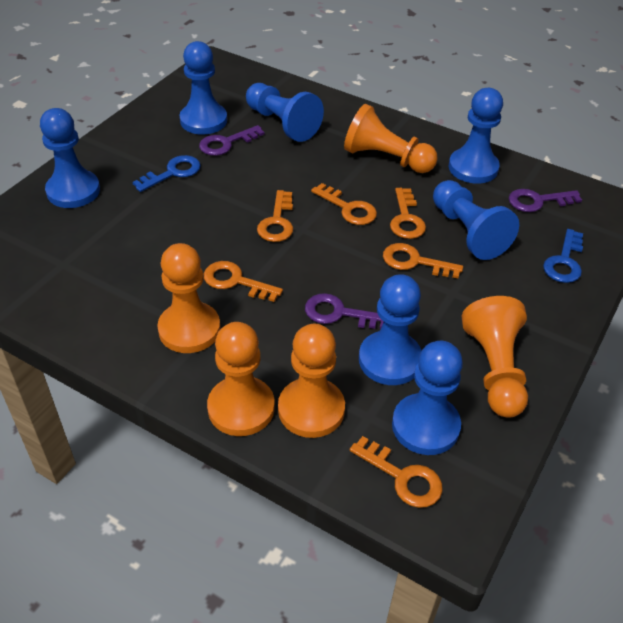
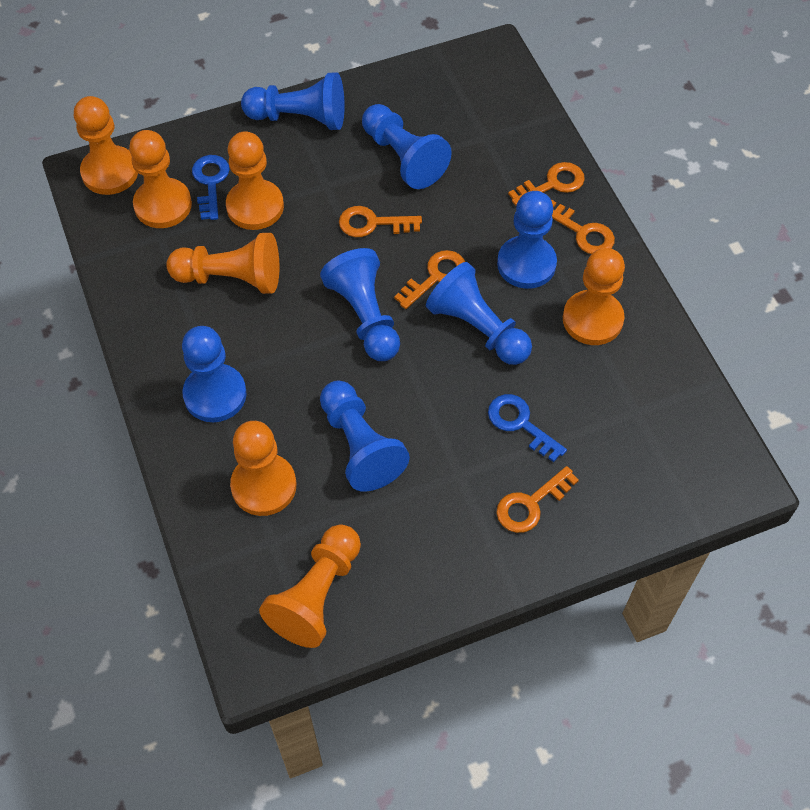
orange key: [204,261,283,302] [257,190,293,242] [311,183,377,225] [350,436,443,508] [383,243,463,278] [390,188,426,239] = 6 -> [339,206,422,237] [394,250,465,309] [496,466,579,533] [508,162,585,206] [551,200,615,254] = 5
orange pawn: [157,243,220,353] [207,322,275,436] [278,324,345,438] [344,104,438,173] [462,296,528,418] = 5 -> [74,96,138,195] [129,130,192,228] [166,233,279,294] [226,131,284,230] [230,421,296,516] [259,525,361,648] [563,248,625,345] = 7
purple key: [199,125,265,156] [305,293,384,329] [509,189,582,212] = 3 -> none = 0

